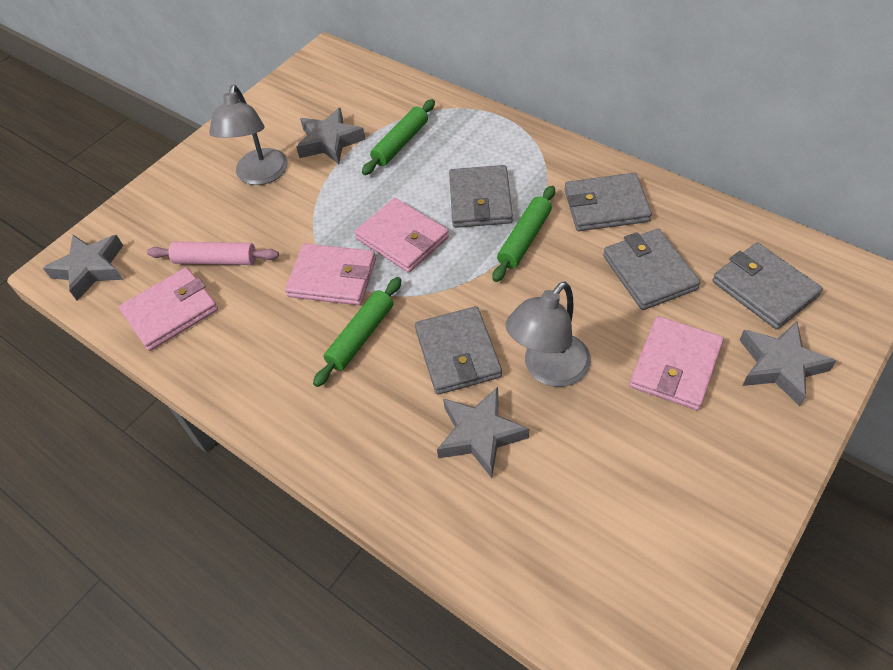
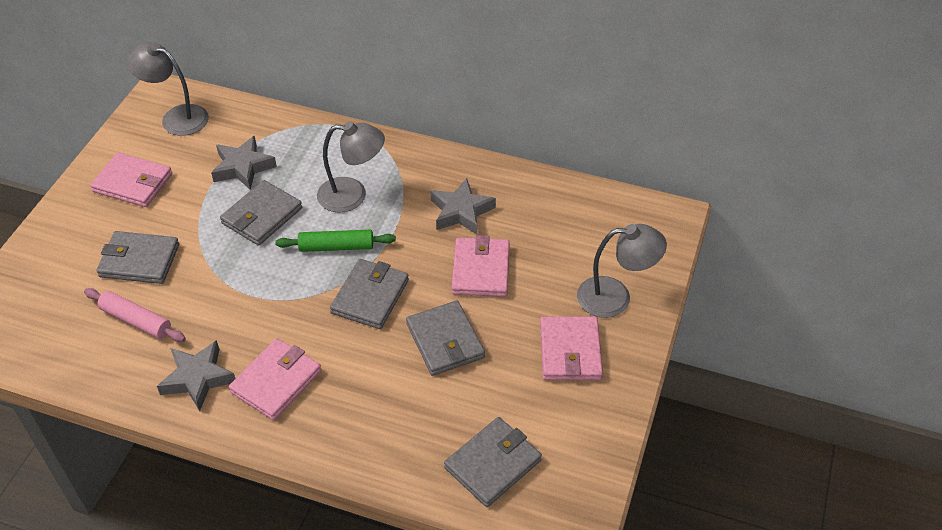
green rolling pin: [313,277,402,387] [362,99,435,175] [492,186,555,282] = 3 -> [275,230,396,252] = 1
grey lamp: [209,85,288,185] [506,281,591,387] = 2 -> [127,42,209,136] [317,121,385,213] [577,224,667,318] = 3
grey star: [43,235,123,301] [296,107,366,164] [437,387,529,478] [740,321,837,406] = 4 -> [157,340,235,411] [211,136,277,190] [431,178,496,234] = 3

